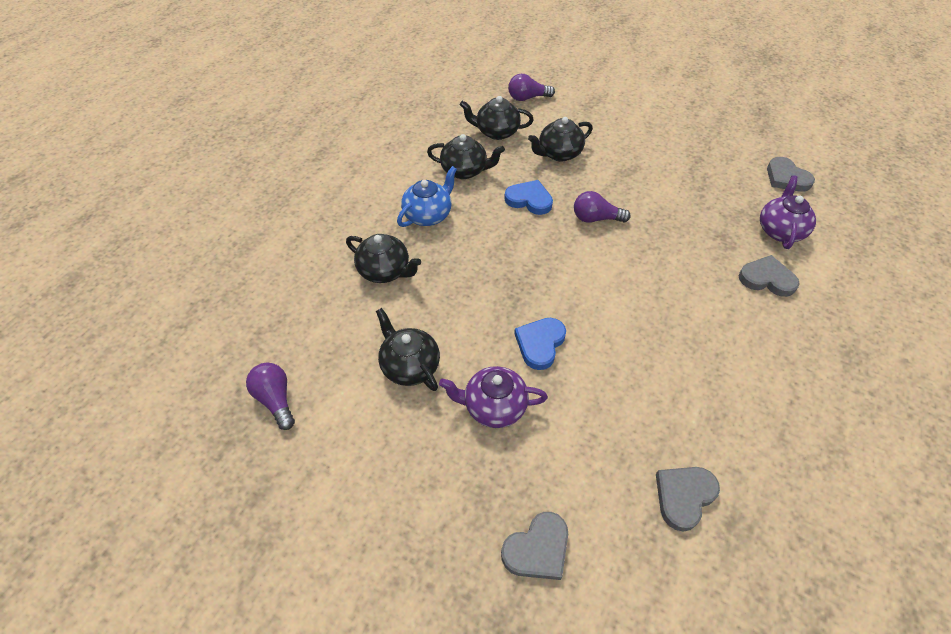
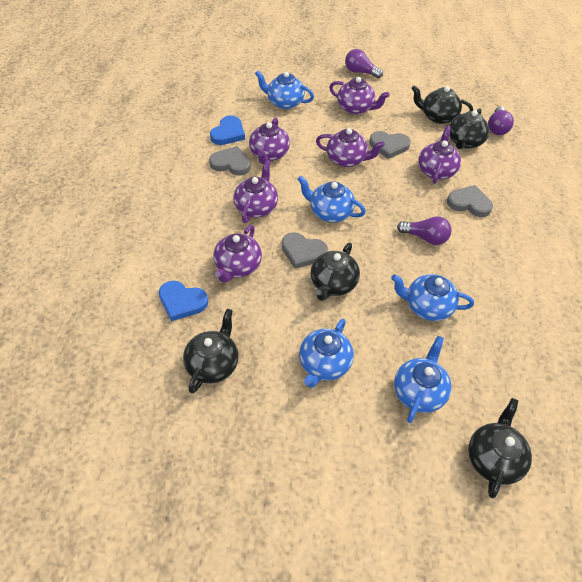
blue teapot: [397,166,457,227] = 1 -> [255,70,314,109] [297,176,366,223] [299,319,354,388] [391,274,474,321] [394,336,452,423] = 5
purple teapot: [439,366,548,428] [760,175,816,249] = 2 -> [213,225,262,283] [233,160,278,223] [249,118,290,164] [316,128,385,167] [329,77,390,115] [418,126,461,184] = 6

